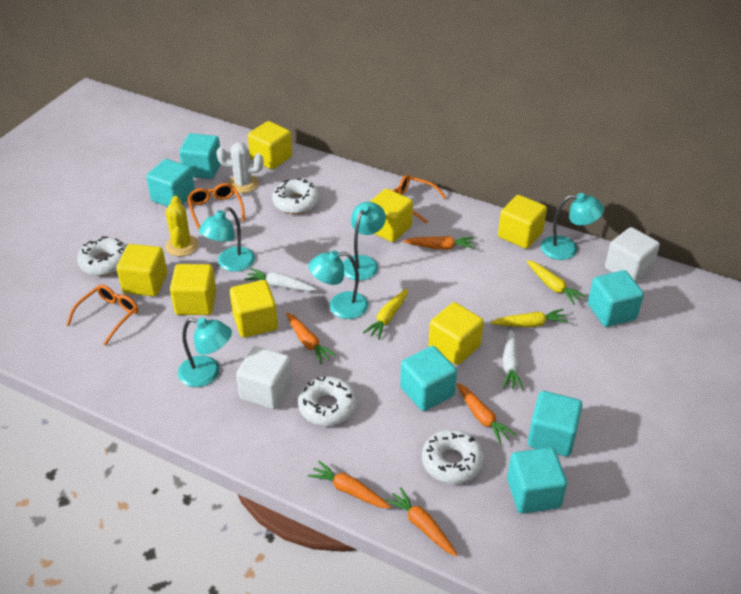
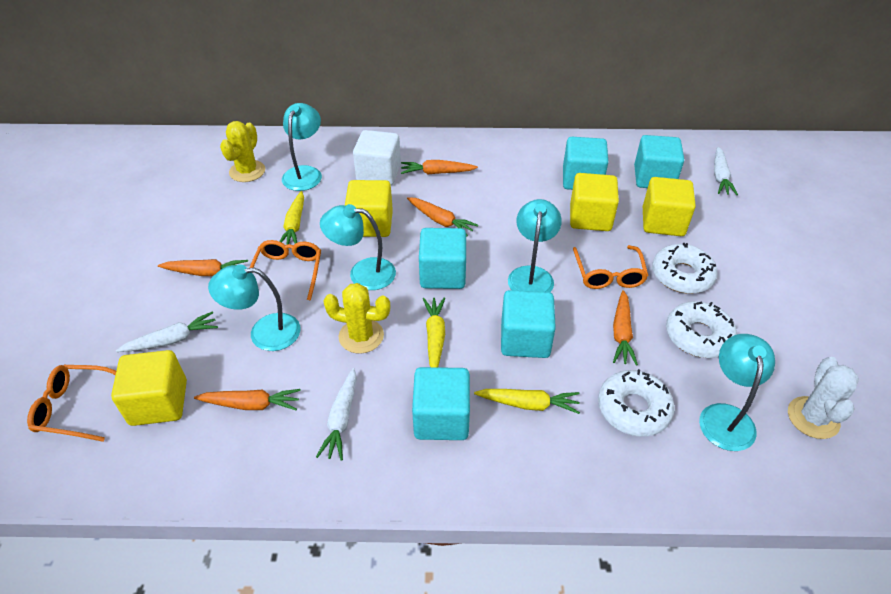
turquoise cube: [146,159,195,207] [179,133,221,179] [400,346,457,411] [507,447,567,514] [528,391,583,456] [588,270,644,327] = 6 -> [412,367,470,440] [419,228,466,289] [501,290,556,358] [563,137,608,190] [634,135,684,188] = 5
white carrot: [244,268,317,291] [503,329,523,390] = 2 -> [116,311,218,352] [316,368,356,461] [714,147,738,195] = 3
white cube: [236,346,292,409] [605,227,660,282] = 2 -> [353,130,401,185] = 1
white donut: [77,236,127,276] [272,179,320,214] [298,376,357,426] [422,429,484,484] = 4 -> [598,369,675,437] [652,243,718,294] [666,301,737,358] = 3
yellow cactus: [165,196,199,256] = 1 -> [220,121,265,182] [323,283,390,354] = 2
yellow cube: [116,244,167,296] [170,264,216,315] [230,280,278,338] [248,121,292,169] [370,189,413,242] [429,302,484,365] [498,195,547,249] = 7 -> [111,350,187,426] [345,180,393,237] [570,173,619,231] [643,177,696,236] = 4

